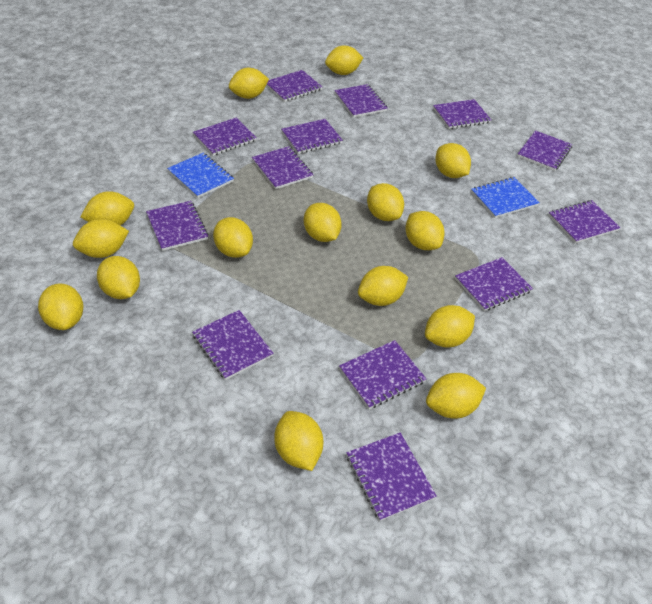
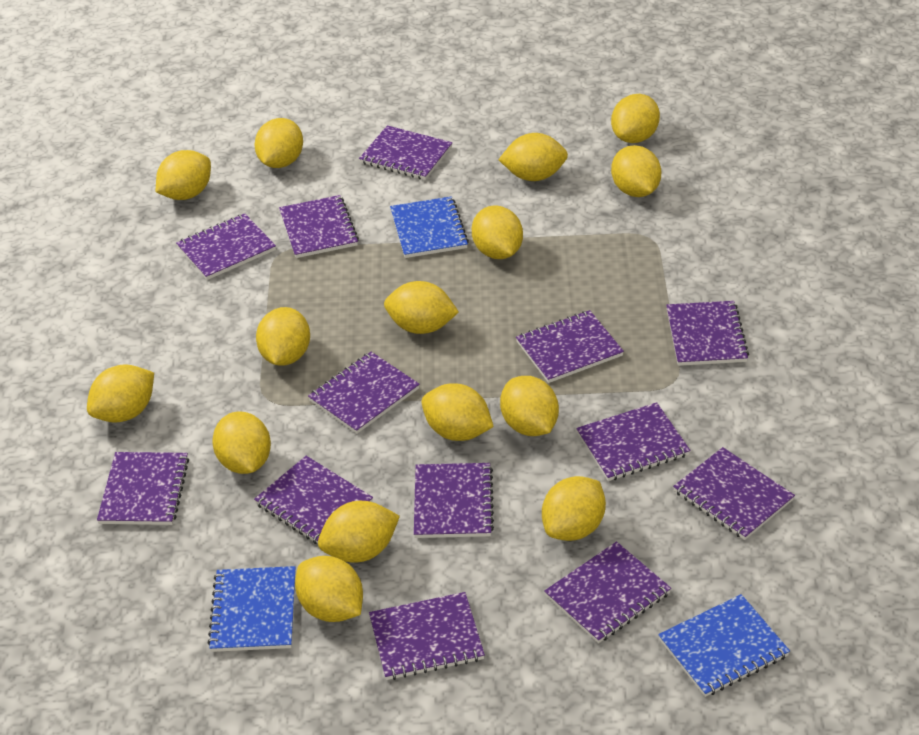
blue notebook: [167,153,234,198] [471,177,540,218] = 2 -> [208,566,296,652] [390,196,469,258] [658,594,790,697] = 3

